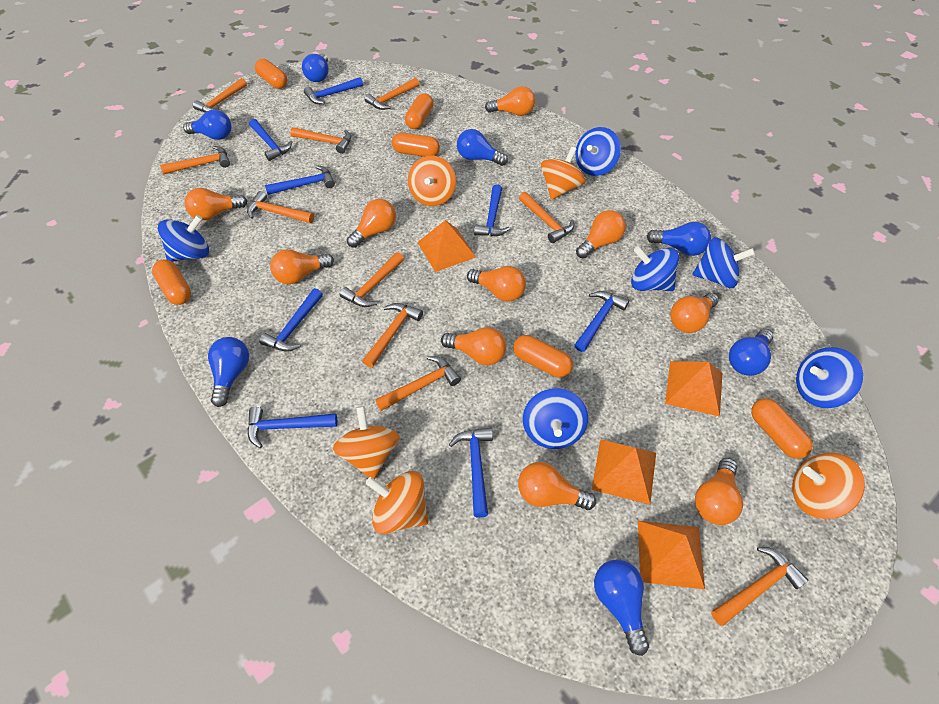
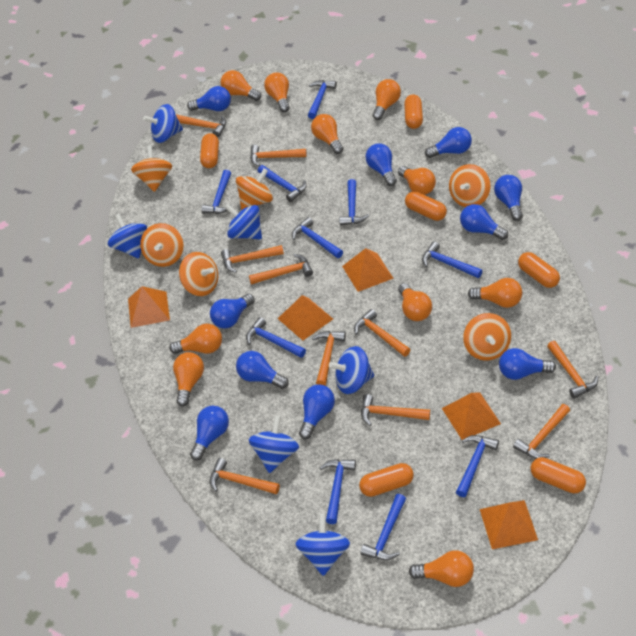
blue hammer: [247,407,337,448] [249,119,292,161] [259,288,323,352] [265,165,335,195] [304,77,363,104] [449,427,493,518] [474,184,510,236] [575,291,629,352] = 8 -> [201,170,232,214] [246,317,306,358] [258,165,307,202] [292,217,343,258] [308,80,337,119] [320,459,356,524] [339,179,369,226] [360,494,406,560] [422,242,482,278] [456,435,499,497] = 10
blue light bulb: [183,109,231,140] [208,337,249,407] [302,54,329,82] [457,129,508,166] [594,559,649,656] [647,222,711,256] [729,329,773,376] = 7 -> [187,86,231,111] [190,406,229,461] [210,294,255,328] [236,351,289,389] [299,384,335,439] [366,143,397,186] [425,127,472,158] [460,204,508,240] [494,175,523,221] [499,348,556,380] = 10
orange pyramid: [417,220,476,272] [592,439,656,505] [638,521,705,589] [665,361,722,417] = 4 -> [128,286,170,328] [278,295,333,340] [342,248,394,292] [442,392,501,440] [480,500,538,549] = 5
orange spinning top: [333,406,400,479] [366,471,429,534] [408,155,456,206] [541,147,585,200] [792,453,865,519] = 5 -> [131,145,172,192] [140,223,183,267] [179,252,218,296] [236,168,273,210] [449,164,490,207] [463,313,511,361] = 6

